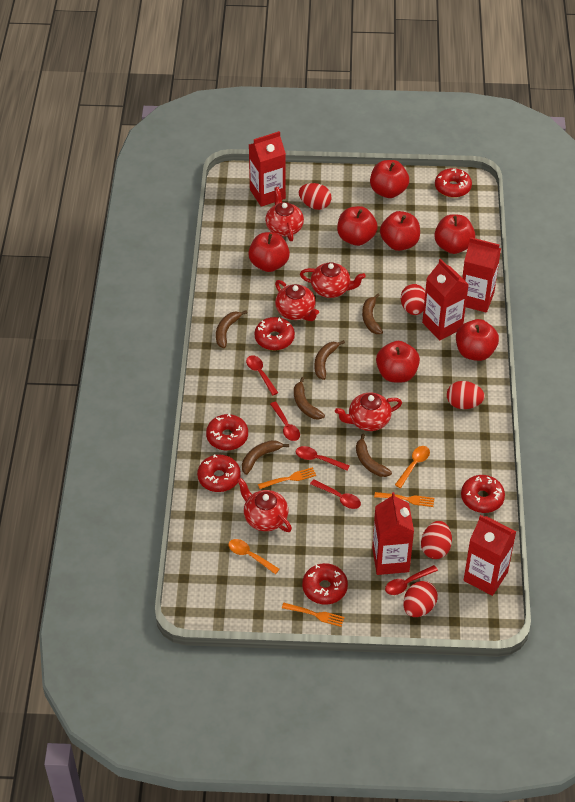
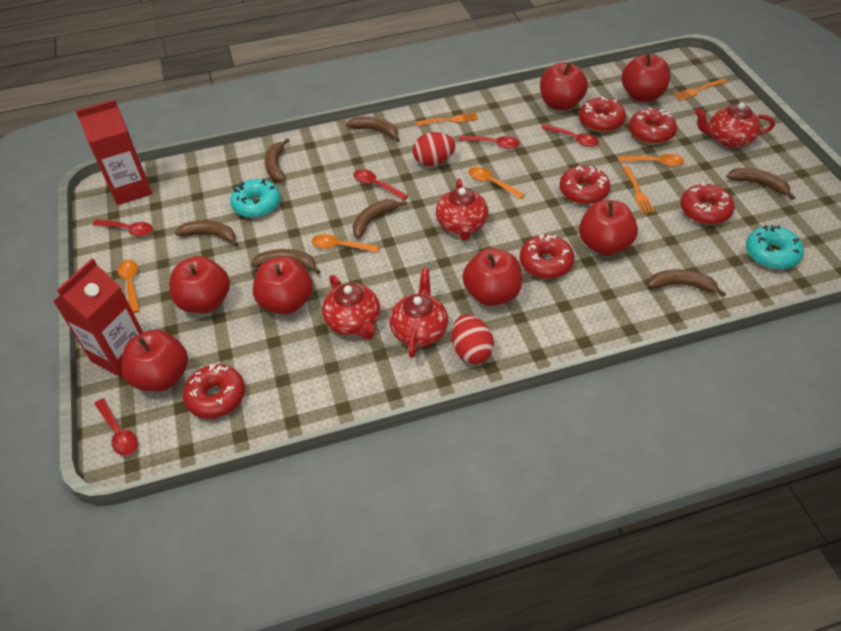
brown banana: [216,311,247,348] [242,440,289,475] [294,377,325,420] [314,340,345,380] [356,433,392,477] [362,293,383,334] = 6 -> [175,220,238,247] [251,249,320,274] [265,138,290,182] [346,116,400,142] [352,199,407,238] [648,269,726,297] [726,168,795,200] = 7
orange spoon: [228,539,280,574] [395,446,430,488] = 2 -> [117,260,140,313] [312,234,380,253] [469,167,525,199] [619,154,684,167] = 4
red carton: [249,131,286,207] [372,492,414,575] [422,259,469,340] [462,237,501,313] [464,515,517,596] = 5 -> [53,258,143,378] [76,100,152,205] = 2
red egg: [299,183,331,210] [401,284,425,315] [403,581,438,617] [421,521,452,559] [447,381,485,409] = 5 -> [413,132,456,166] [452,314,494,364] = 2
red teapot: [237,478,292,532] [265,187,304,241] [275,280,319,321] [300,262,366,298] [335,392,402,431] = 5 -> [322,275,380,340] [389,268,448,358] [436,179,488,241] [695,102,775,148] = 4
turquoise donut: none = 0 -> [230,179,281,218] [746,225,804,270] = 2

